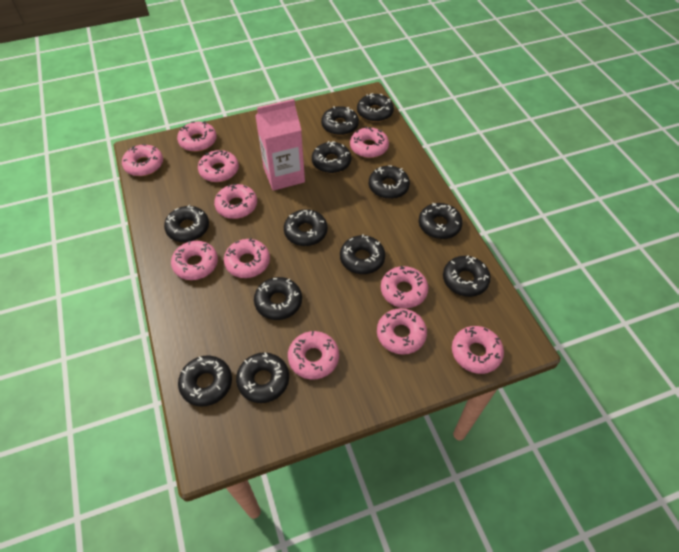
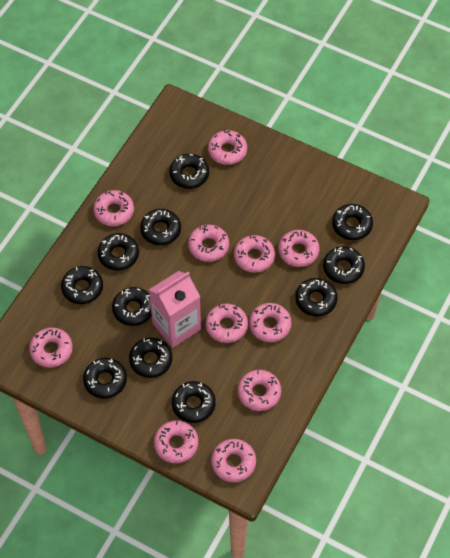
black donut: [164,205,209,242] [178,356,232,406] [236,352,289,403] [254,277,302,320] [284,209,328,246] [312,141,351,173] [321,106,359,135] [340,234,385,274] [357,93,394,122] [369,165,410,199] [419,203,463,239] [443,256,491,297] = 12 -> [61,266,103,304] [83,358,127,399] [98,233,139,271] [112,287,152,326] [129,338,172,378] [140,209,181,245] [169,154,209,189] [172,381,216,423] [295,278,338,316] [323,246,365,284] [332,204,373,240] = 11

